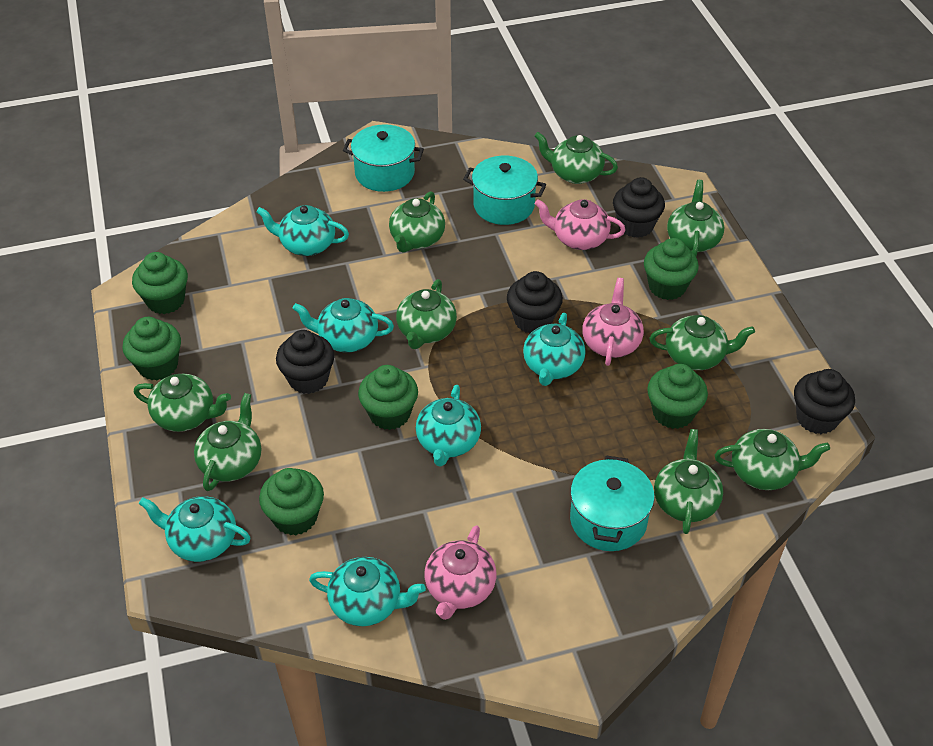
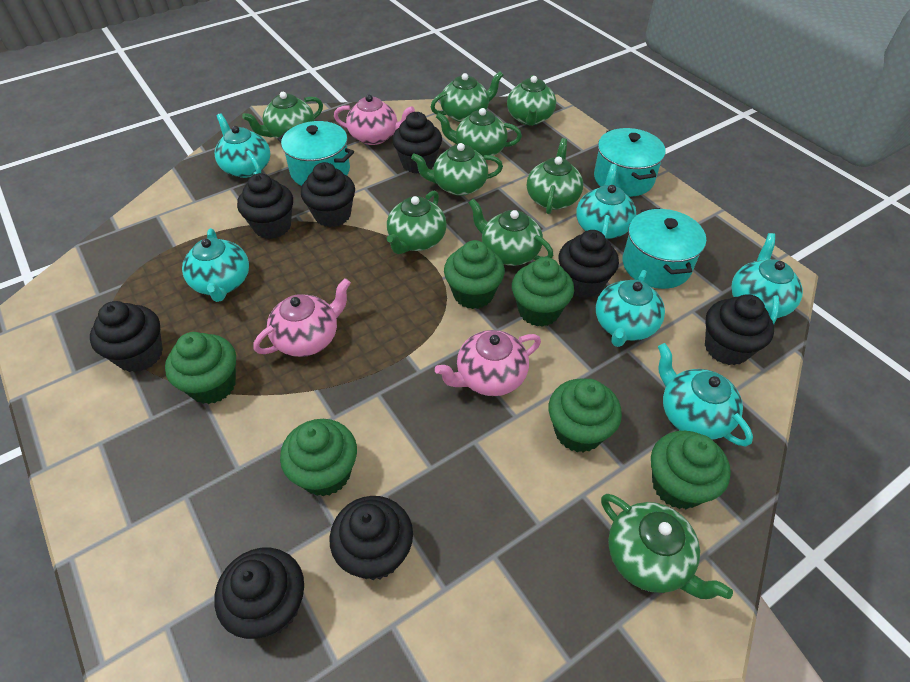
black cupcake: [276,330,335,394] [507,271,563,334] [613,177,665,238] [794,369,855,434] = 4 -> [90,301,163,372] [214,548,304,639] [237,173,293,239] [301,162,355,227] [329,496,413,580] [392,112,442,173] [558,230,619,298] [705,294,774,365] = 8

